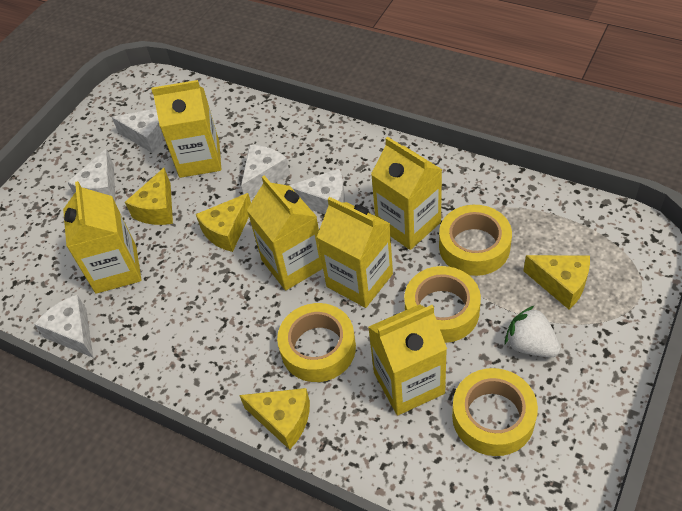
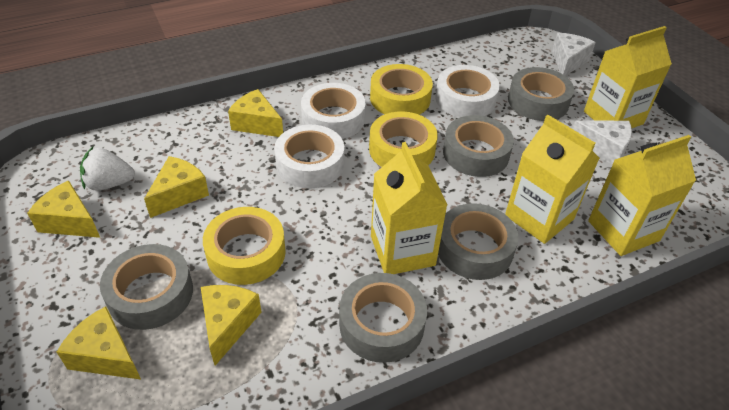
grey tape: none = 0 -> [100,244,193,330] [339,273,427,363] [438,203,519,280] [443,115,514,177] [508,67,574,121] = 5
white cheese: [34,295,93,357] [67,149,116,203] [112,109,165,153] [241,145,290,198] [289,168,345,214] = 5 -> [552,33,596,76] [572,120,632,165] = 2
white tape: none = 0 -> [274,125,344,188] [301,83,366,139] [436,65,500,118] = 3
yellow carton: [63,181,142,294] [151,80,221,178] [247,175,323,290] [317,197,393,308] [368,304,447,415] [371,137,442,250] = 6 -> [371,142,447,274] [505,115,600,244] [584,26,672,128] [588,135,696,256] = 4
yellow cheese: [125,168,173,225] [196,193,251,252] [239,388,310,450] [523,255,590,309] = 4 -> [27,181,100,238] [57,306,141,380] [144,156,209,218] [201,285,261,366] [228,89,283,137] = 5
yellow tape: [277,303,356,382] [404,266,481,343] [439,205,512,276] [452,368,538,456] = 4 -> [203,207,286,285] [369,111,438,167] [370,64,433,115] = 3

